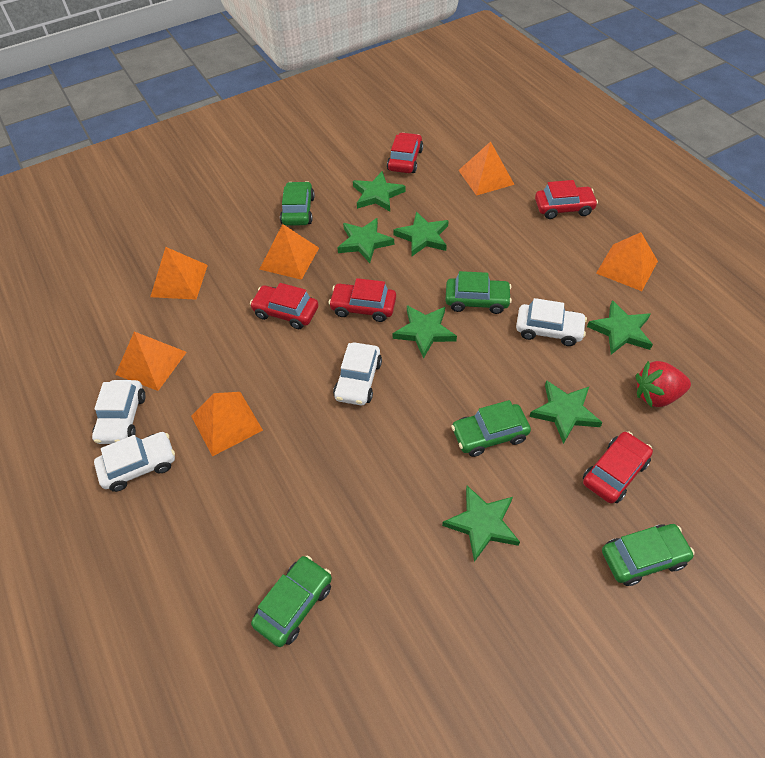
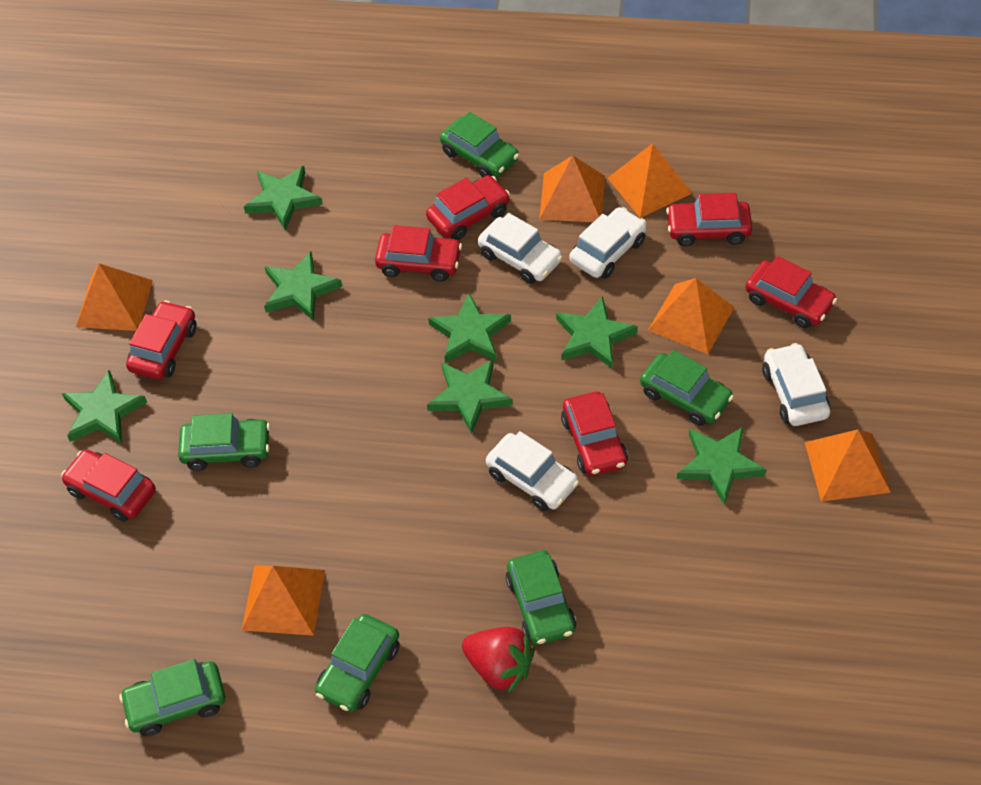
green car: [251,555,332,647] [280,181,315,226] [445,271,512,314] [451,400,531,457] [602,524,695,586] = 5 -> [119,659,225,736] [178,413,270,471] [315,614,400,712] [440,112,519,177] [506,551,576,645] [640,350,734,426] = 6
red car: [250,283,318,329] [329,278,396,322] [387,132,423,173] [535,180,598,219] [583,431,653,504] = 5 -> [61,449,156,522] [126,301,197,379] [375,225,462,282] [426,175,510,240] [561,392,628,476] [666,193,752,246] [745,256,837,328] = 7

